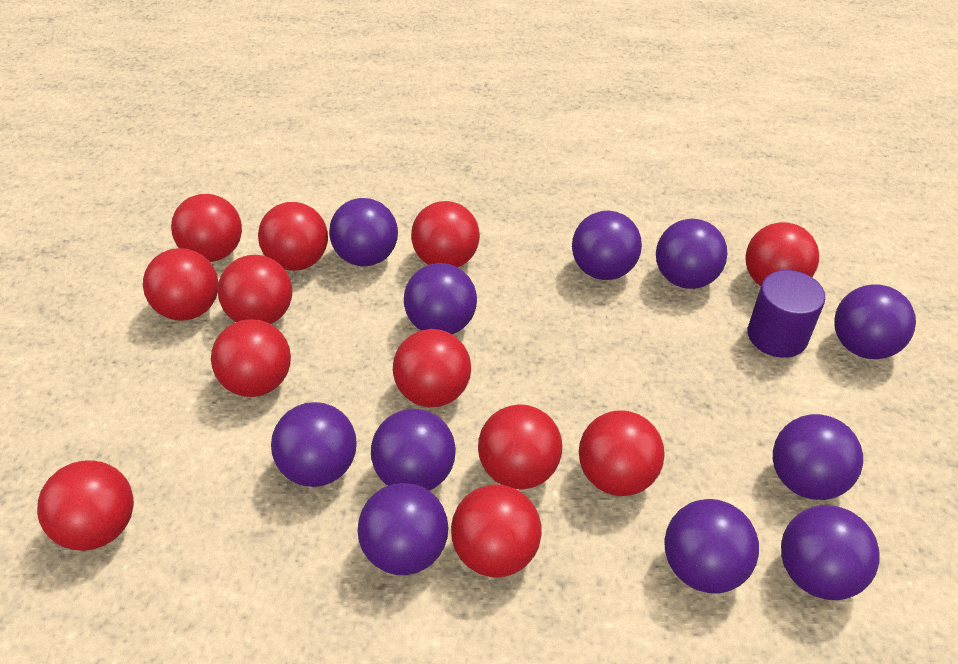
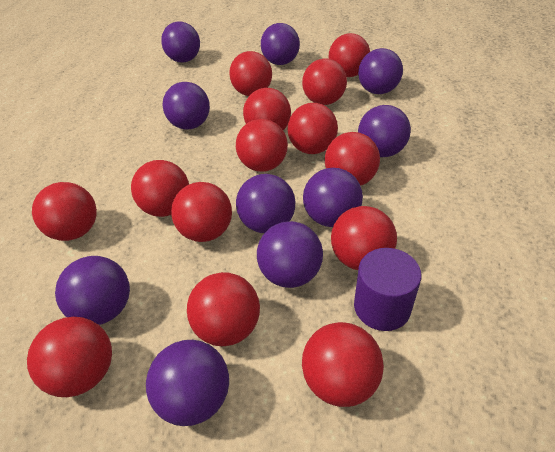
purple ball: [271,402,357,487] [329,198,398,266] [358,483,448,575] [371,409,456,491] [404,263,477,334] [572,211,642,280] [656,219,727,289] [664,499,759,594] [773,414,863,500] [781,505,880,600] [834,284,916,359] = 11 -> [55,256,130,325] [146,340,229,426] [161,22,200,63] [163,82,210,130] [236,174,295,233] [257,221,323,288] [261,23,300,65] [303,168,363,227] [358,48,403,94] [358,105,411,157] = 10
red ball: [37,460,134,551] [143,248,219,321] [171,194,242,262] [211,319,291,397] [218,255,292,324] [258,202,328,271] [393,329,471,407] [411,201,480,267] [451,485,542,577] [478,404,562,489] [579,411,665,496] [745,222,819,286] = 12 -> [27,317,112,397] [32,182,97,241] [131,160,189,217] [171,182,232,242] [187,272,260,346] [229,51,272,96] [236,119,288,172] [243,88,291,130] [287,103,338,154] [302,58,347,105] [302,322,384,407] [325,132,380,186] [329,33,370,77] [331,206,397,270] = 14

